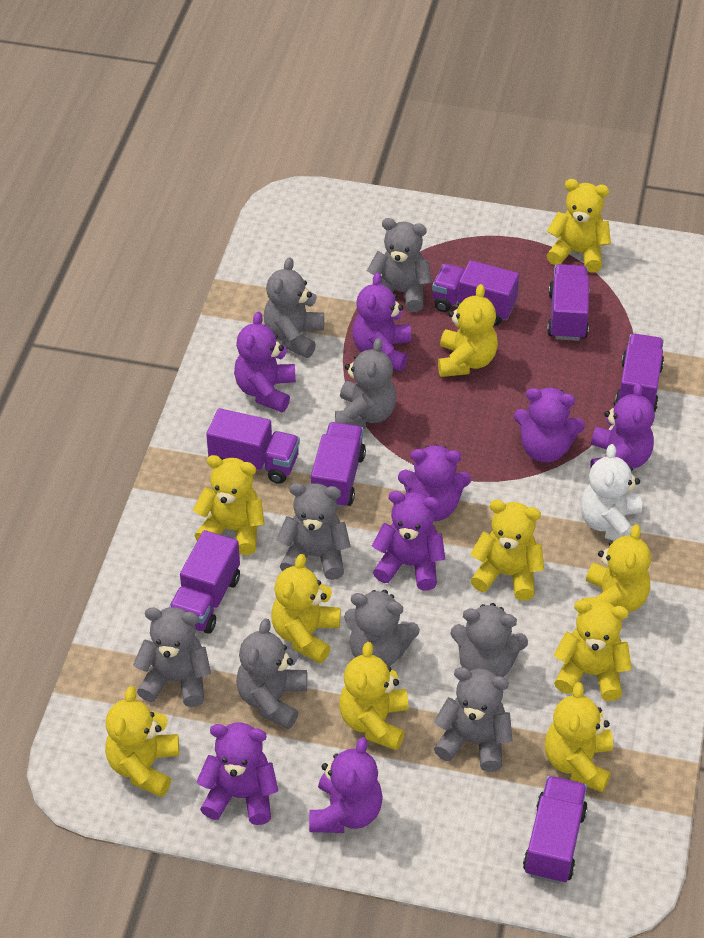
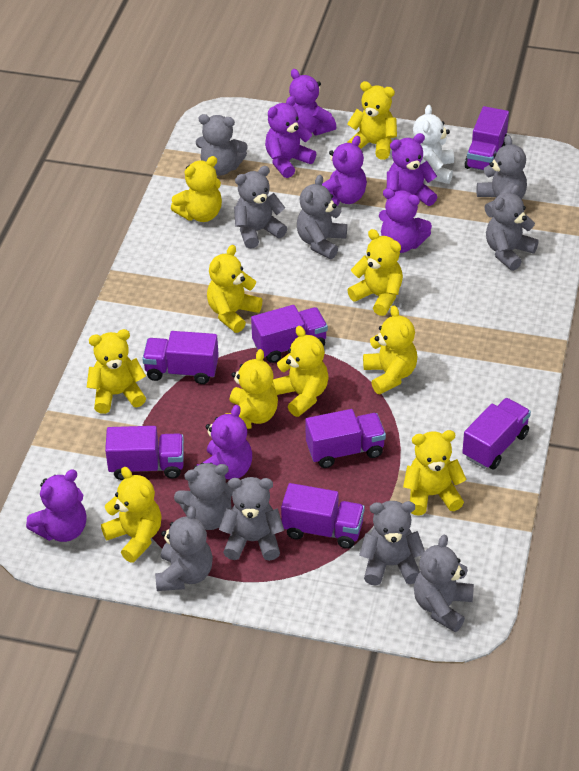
grey teddy bear: [133,607,211,707] [236,618,307,729] [263,257,324,358] [276,483,351,580] [335,338,396,429] [344,590,420,666] [367,218,431,312] [434,667,512,772] [450,603,528,677] = 9 -> [155,506,213,591] [174,463,233,530] [196,114,248,176] [219,477,284,561] [234,166,287,249] [297,175,347,259] [359,501,425,586] [414,535,474,632] [477,135,527,217] [486,185,539,271] = 10
purple teddy bear: [196,722,278,825] [234,311,296,412] [309,737,383,833] [352,272,411,371] [372,491,445,591] [398,444,471,521] [514,387,585,462] [590,382,655,469] = 8 -> [26,469,87,542] [196,405,252,480] [265,96,316,178] [289,69,336,136] [322,136,367,206] [379,188,432,253] [387,133,437,206] = 7

